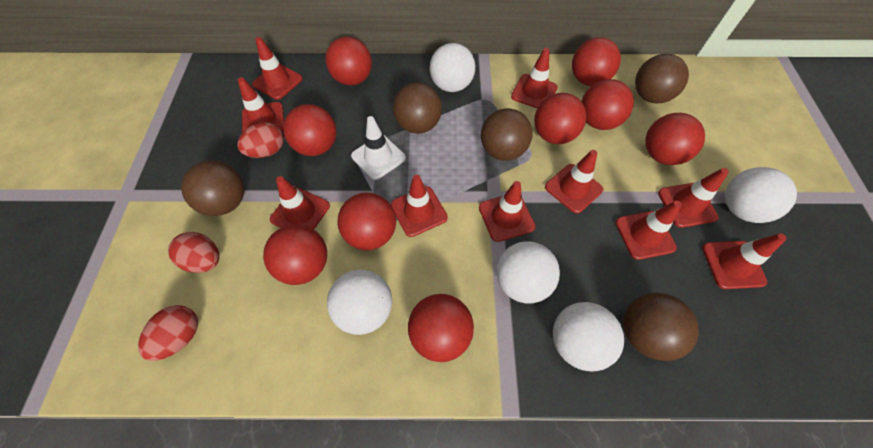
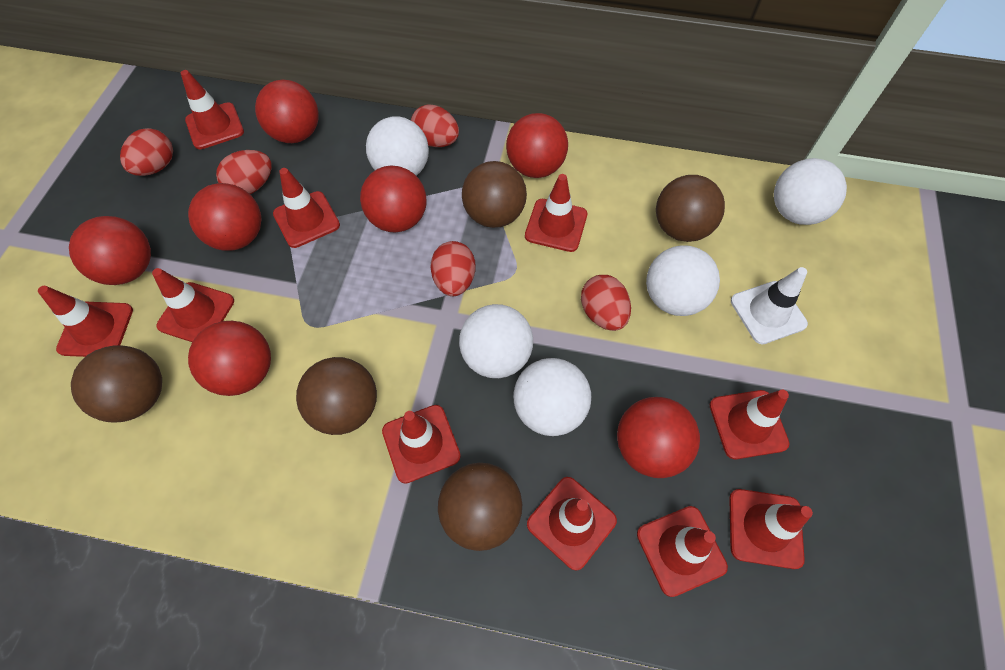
red ball: [263,225,327,285] [283,104,337,156] [325,37,372,86] [337,193,396,250] [408,294,474,362] [534,93,586,144] [572,37,621,86] [581,79,634,130] [645,113,705,165] = 9 -> [69,216,151,285] [188,183,262,251] [188,321,271,396] [255,80,318,143] [360,165,427,232] [506,113,568,178] [617,397,700,478] = 7
red egg: [138,305,198,361] [168,232,220,273] [237,122,284,158] = 3 -> [120,128,173,176] [216,150,272,194] [411,104,459,147] [431,241,475,296] [581,275,631,331] = 5

